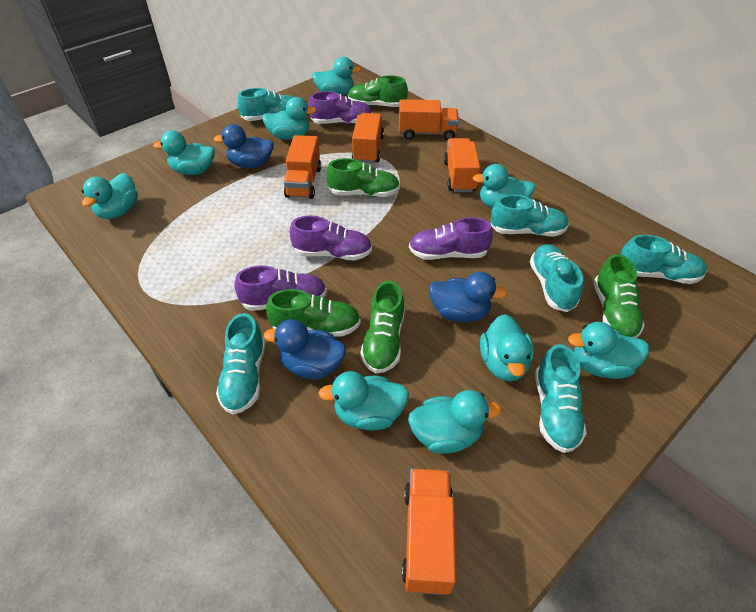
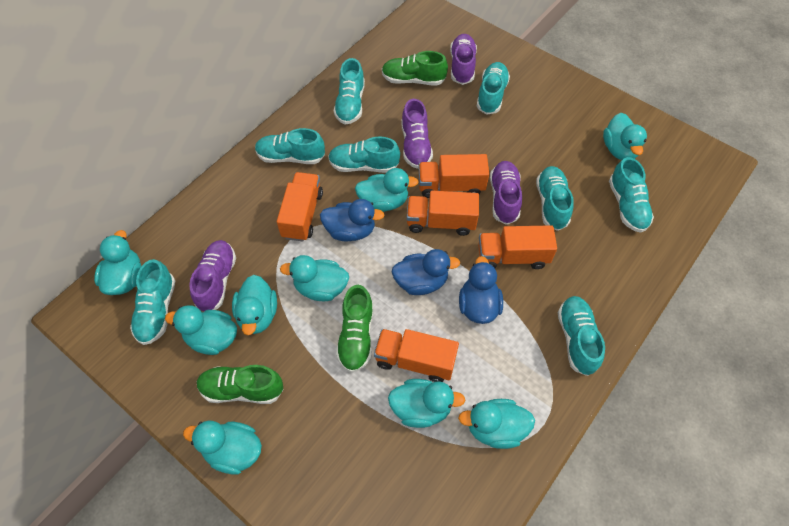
green shoe: [266,289,361,337] [326,158,400,197] [348,75,408,107] [360,281,405,373] [594,254,645,338] = 5 -> [197,365,284,404] [336,285,373,373] [382,51,448,86] = 3
turquoise shoe: [216,313,265,414] [237,88,293,121] [490,195,569,236] [530,244,583,312] [535,344,587,453] [620,235,707,284] = 6 -> [130,259,175,345] [255,128,325,164] [328,137,400,173] [334,58,365,124] [477,62,510,115] [536,166,574,231] [557,296,605,376] [609,157,654,233] = 8

